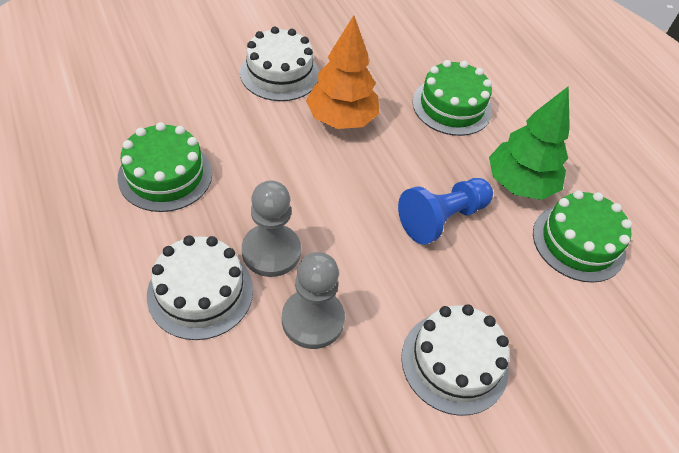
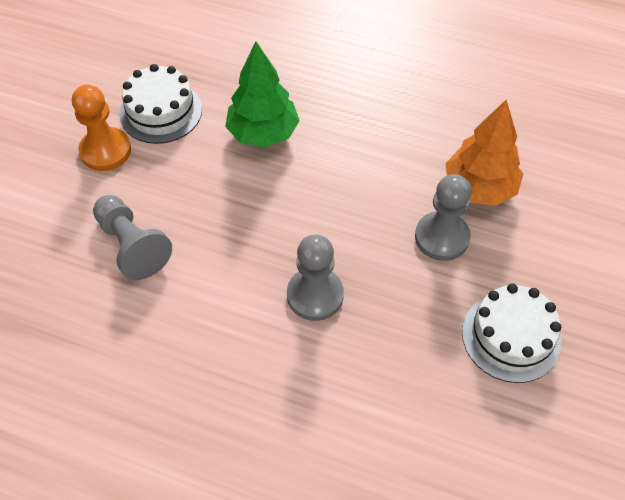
blue pawn: [398,178,493,244] = 1 -> none = 0
green cake: [118,122,212,212] [412,60,492,136] [533,190,632,283] = 3 -> none = 0
grey pawn: [242,180,301,277] [282,252,345,349] = 2 -> [93,195,172,280] [287,234,344,321] [415,174,472,261] = 3
orange pawn: none = 0 -> [72,85,131,171] = 1
white cake: [147,235,253,340] [240,27,319,101] [401,305,509,416] = 3 -> [119,64,202,144] [462,283,562,383] = 2

